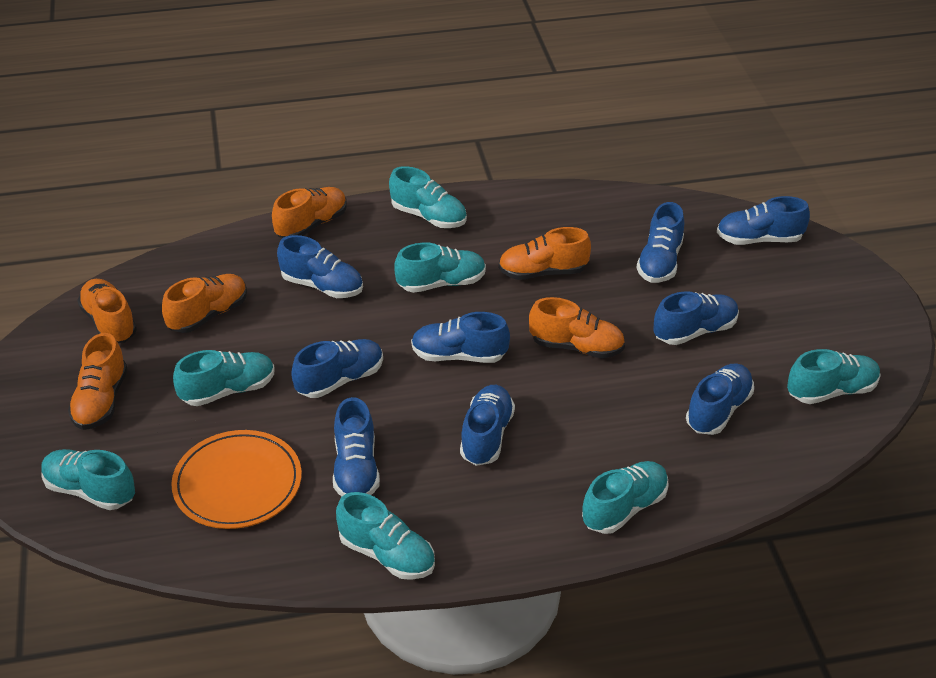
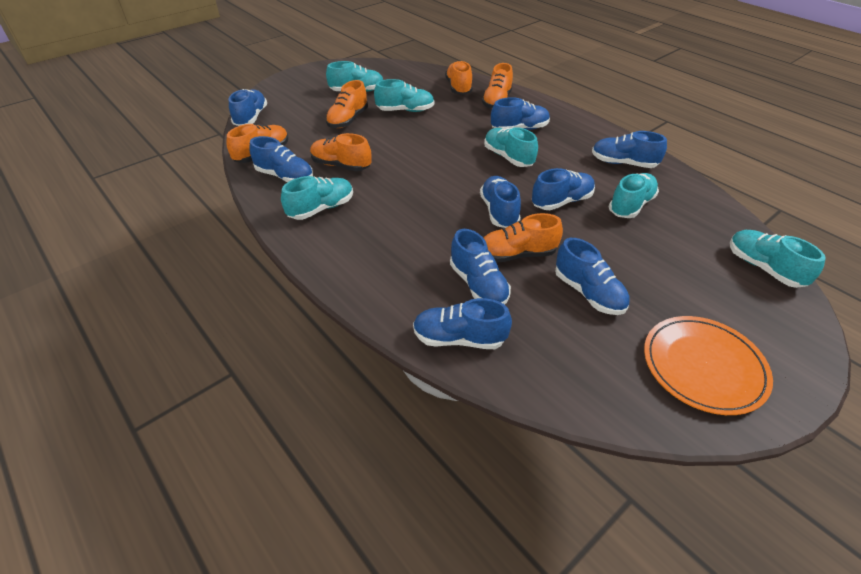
turquoise shoe: [41,449,135,510] [173,350,275,406] [336,492,435,580] [389,166,467,228] [394,243,486,293] [582,461,669,534] [787,349,881,404] = 7 -> [281,176,353,220] [326,61,383,92] [374,79,434,112] [484,127,538,167] [609,173,659,218] [730,230,826,288] = 6

